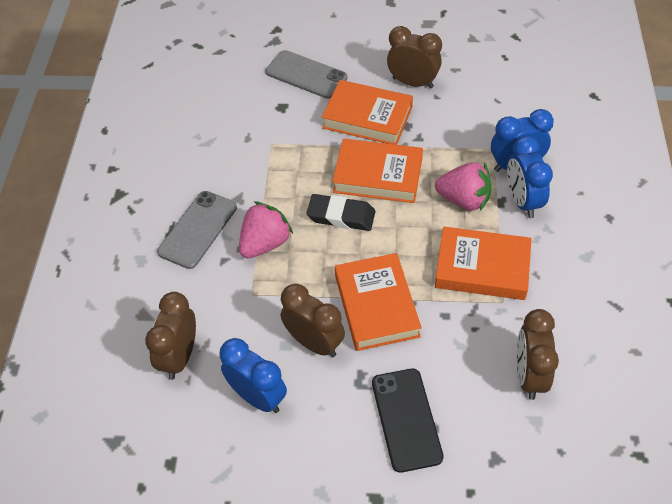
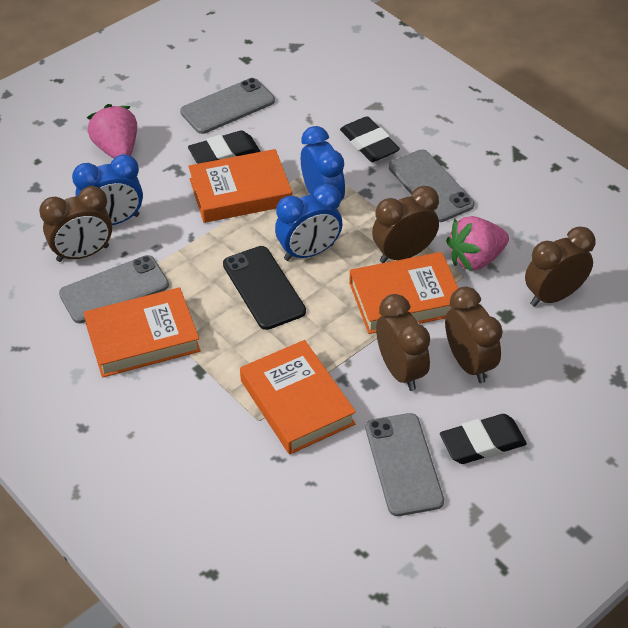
black eraser: [306,194,376,231] = 1 -> [188,130,261,164] [340,116,400,162] [440,414,527,464] = 3
brown clock: [145,292,196,380] [281,284,345,357] [387,26,442,89] [517,309,559,400] = 4 -> [39,186,112,262] [372,186,439,263] [376,294,430,391] [445,287,503,383] [525,227,595,307] = 5
grey phone: [157,191,237,269] [265,50,348,99] = 2 -> [59,255,169,323] [180,78,275,134] [366,413,444,516] [389,149,474,222] = 4

